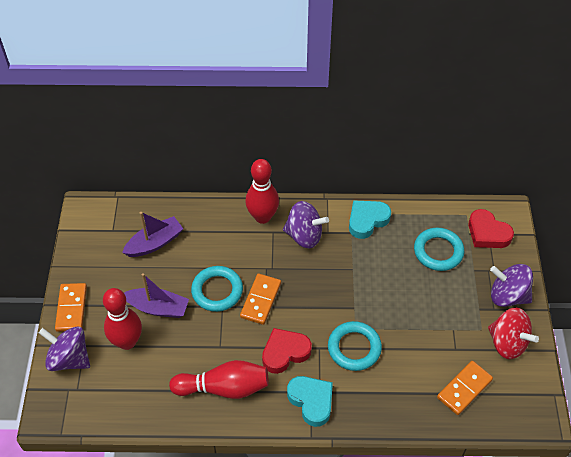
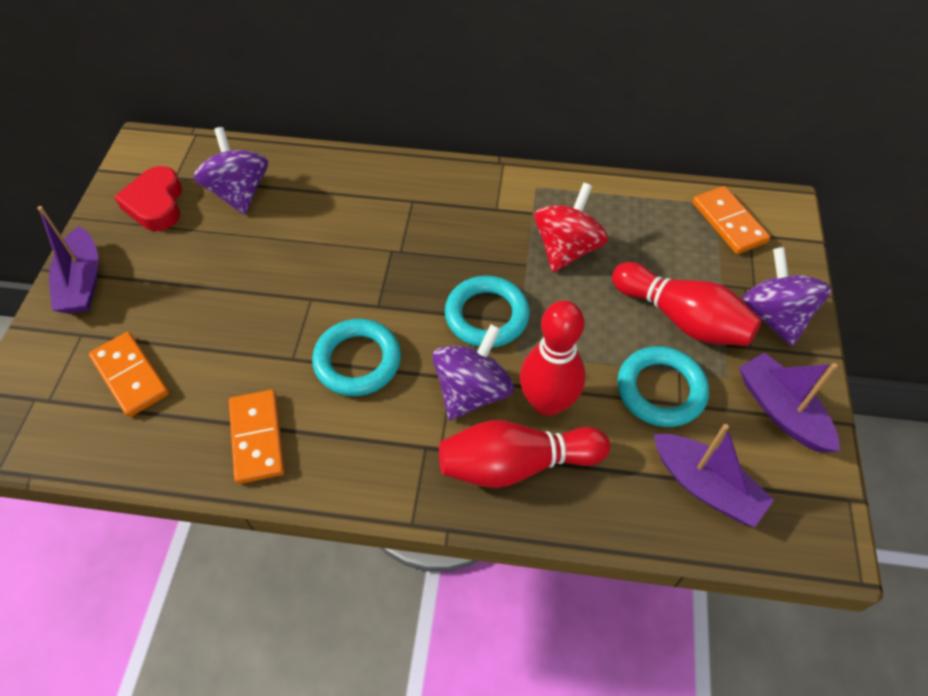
purple boat: [122,212,183,257] [124,273,189,318] = 2 -> [37,206,98,314] [653,424,774,527] [739,353,840,453] = 3
red heart: [262,328,312,374] [469,209,514,248] = 2 -> [114,166,182,231] = 1
turquoise heart: [287,376,333,427] [349,200,391,239] = 2 -> none = 0

